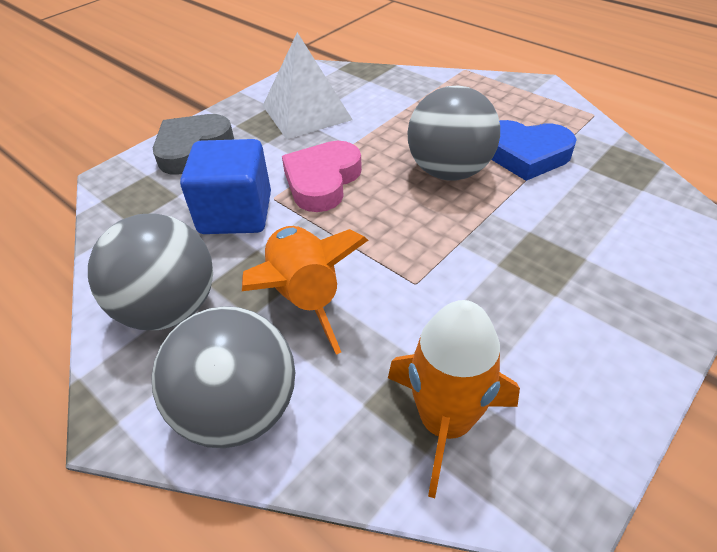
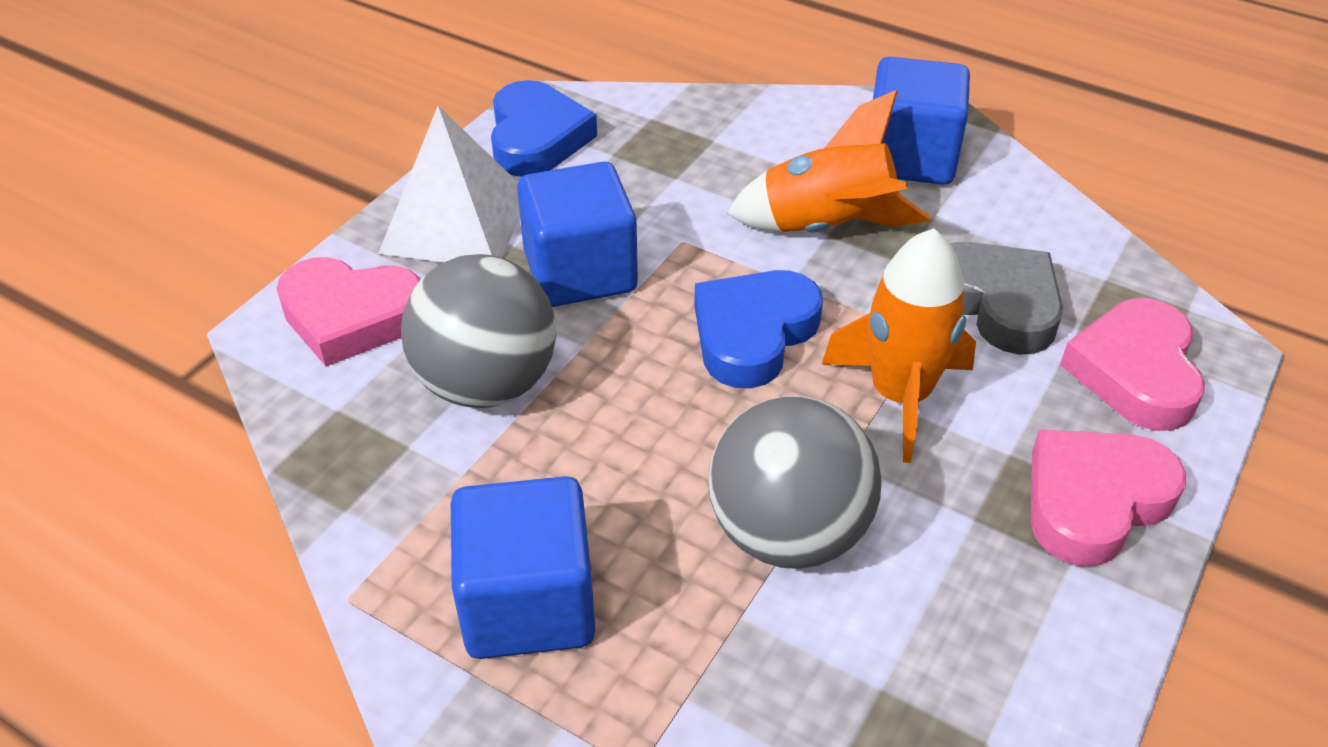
blue cube: [180,139,271,234] = 1 -> [451,476,595,659] [517,162,638,307] [873,57,970,185] = 3
blue heart: [491,120,577,181] = 1 -> [491,80,597,176] [694,270,823,388] = 2
grey ball: [88,213,213,330] [151,306,295,448] [407,85,500,181] = 3 -> [401,254,556,408] [708,396,882,569] = 2
pink heart: [282,141,362,212] = 1 -> [276,257,421,366] [1031,429,1186,566] [1060,298,1205,431] = 3

